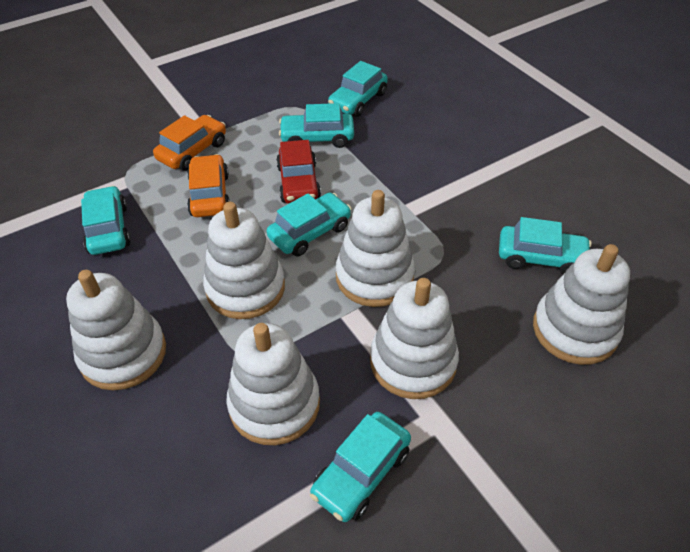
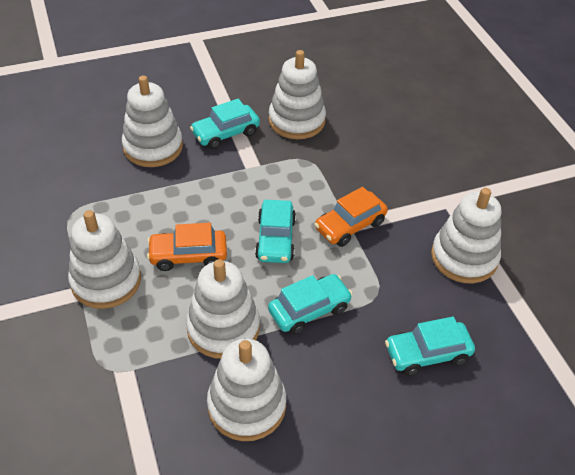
red car: [276,140,321,204] = 1 -> none = 0
turquoise car: [81,186,131,255] [267,193,352,256] [279,103,354,148] [310,412,411,522] [328,61,388,117] [499,217,592,275] = 6 -> [190,99,260,149] [255,200,296,263] [268,274,353,335] [385,317,475,376] = 4

